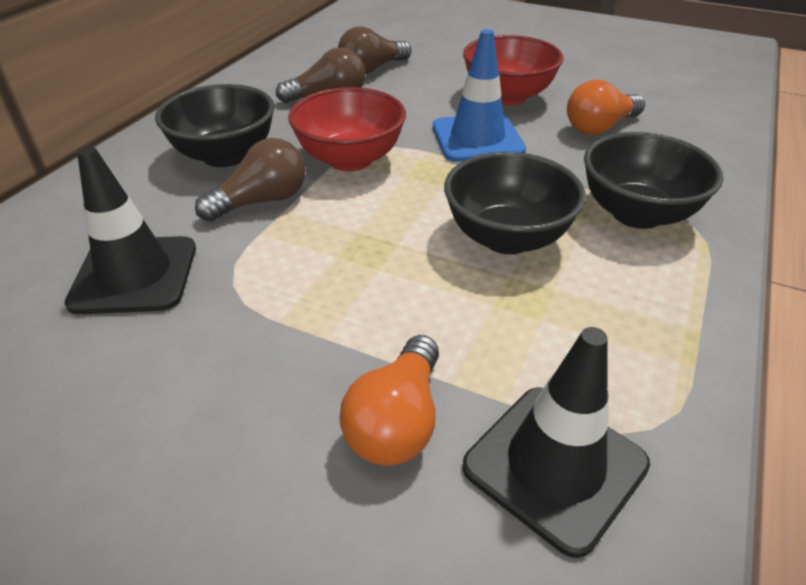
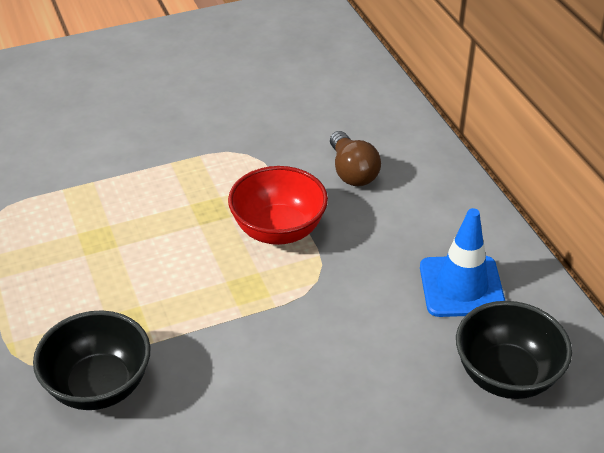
black bowl: [155,84,275,167] [444,152,586,254] [584,132,723,229] = 3 -> [33,310,151,410] [456,301,572,399] = 2
black traffic cone: [64,146,196,314] [462,327,650,558] = 2 -> none = 0
brown light bulb: [195,138,306,222] [276,47,365,103] [338,26,411,74] = 3 -> [330,131,381,186] = 1
orange light bulb: [340,335,439,466] [567,80,645,135] = 2 -> none = 0
red bowl: [288,87,406,171] [463,35,564,105] = 2 -> [228,166,328,245] = 1

